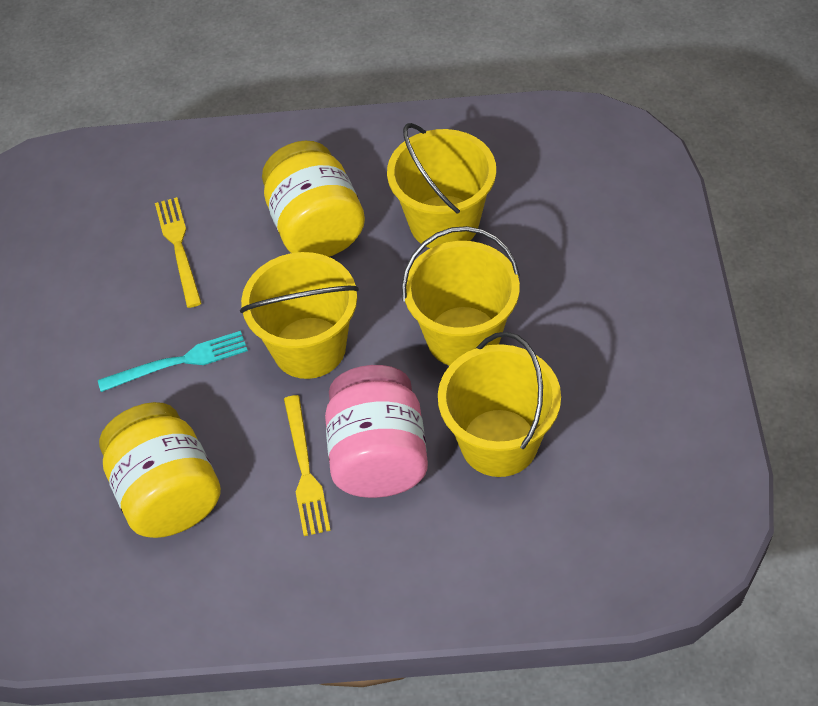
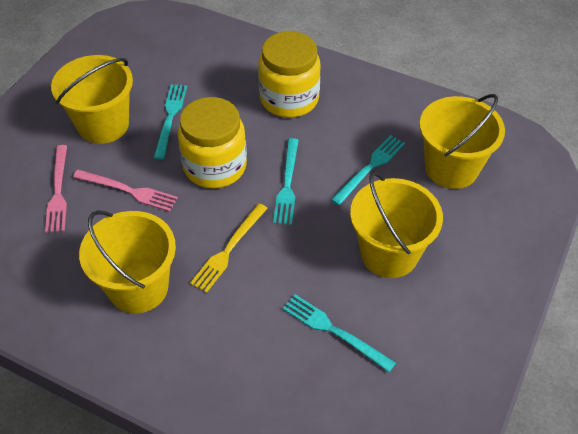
pink fork: none = 0 -> [45,145,67,233] [73,169,178,212] = 2
pink jar: [325,365,428,498] = 1 -> none = 0
turquoise fork: [98,331,248,392] = 1 -> [154,84,187,159] [273,138,299,225] [283,294,396,372] [331,135,405,206] = 4
yellow fork: [155,197,202,308] [284,395,331,536] = 2 -> [190,203,268,293] = 1

